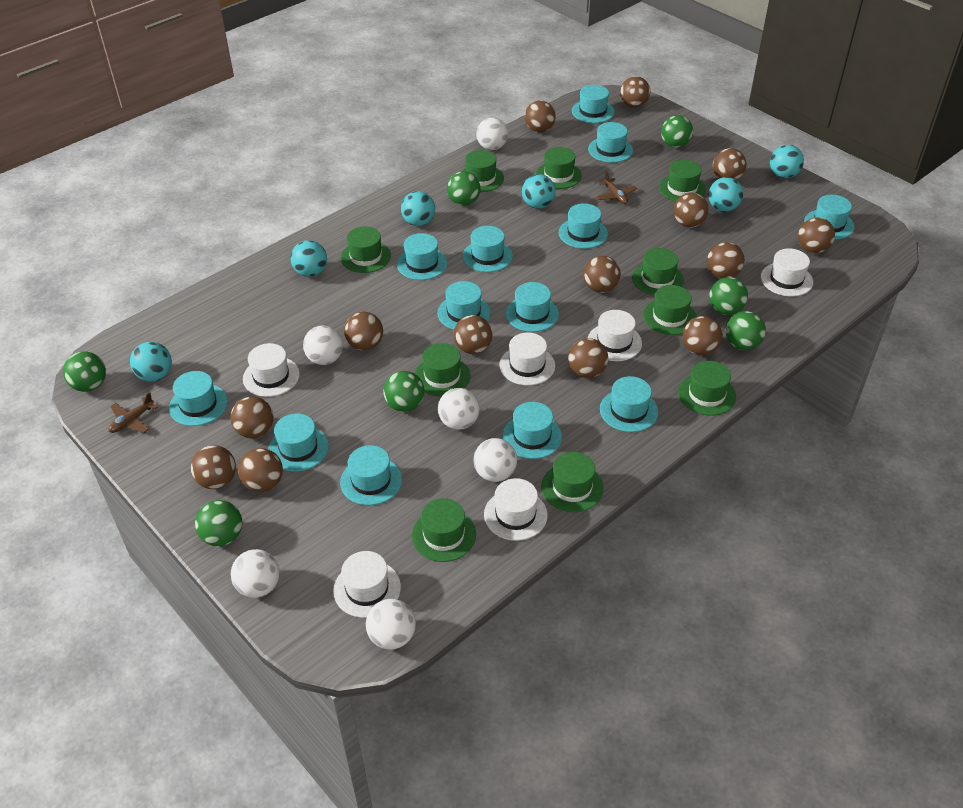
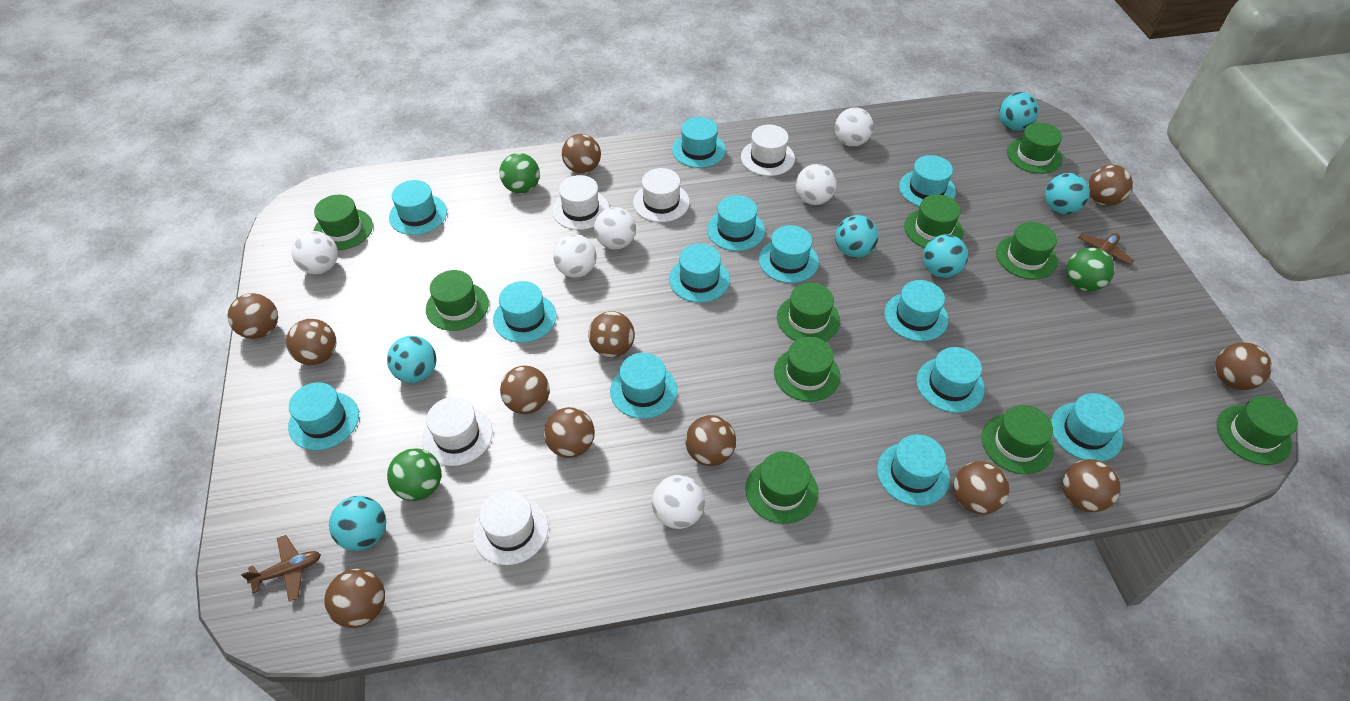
brown ball: [191,445,236,489] [230,396,273,438] [238,448,283,492] [344,312,383,351] [453,315,492,354] [525,100,556,132] [568,338,608,378] [583,256,621,293] [620,76,650,108] [674,193,709,228] [682,316,722,355] [707,242,744,278] [713,148,746,180] [798,217,835,253] = 14 -> [228,293,278,339] [286,319,336,365] [324,569,385,628] [500,366,550,414] [544,407,595,458] [562,134,601,174] [588,311,635,358] [685,415,736,466] [954,461,1009,514] [1062,459,1121,512] [1088,165,1133,206] [1215,342,1272,390] = 12
green ball: [63,351,106,392] [195,500,242,546] [383,371,425,412] [447,171,480,206] [661,115,693,148] [709,277,748,315] [726,311,766,350] = 7 -> [387,448,441,501] [499,153,540,194] [1066,248,1115,291] = 3
white hat: [243,343,300,397] [333,551,401,618] [484,478,548,541] [499,332,555,386] [588,310,642,361] [761,248,813,297] = 6 -> [422,397,492,466] [473,490,548,565] [552,175,609,230] [633,168,690,222] [741,124,795,176] = 5

